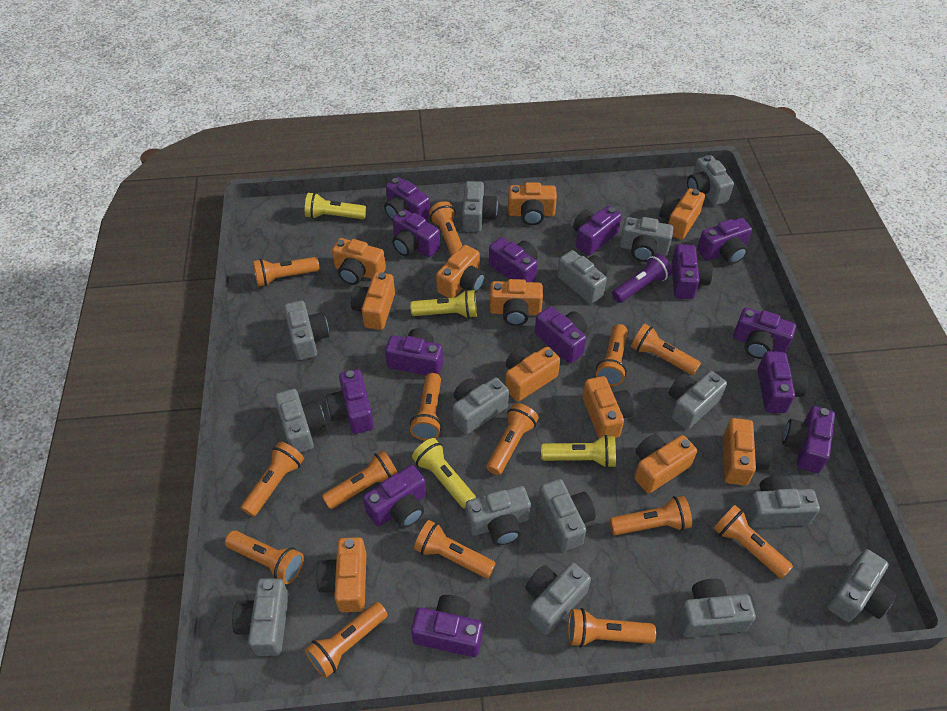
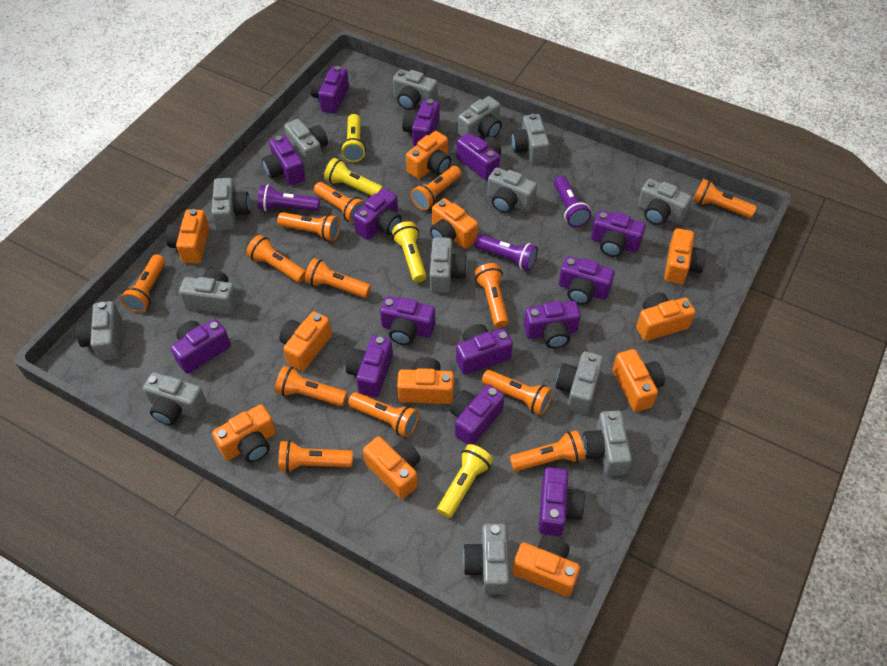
grey camera: [232,578,289,656] [275,389,326,453] [284,301,329,360] [453,378,509,435] [462,181,498,232] [466,486,531,545] [525,563,591,635] [538,479,596,551] [557,250,608,304] [620,217,674,262] [669,371,727,430] [678,579,756,637] [687,155,734,205] [746,475,820,528] [827,549,897,622] = 15 -> [76,301,122,361] [143,372,207,425] [179,269,238,314] [211,178,250,230] [284,119,328,168] [393,69,438,110] [429,237,467,293] [458,96,502,138] [463,524,510,595] [487,168,537,213] [511,114,550,164] [555,351,603,414] [583,411,632,476] [638,179,692,225] = 14
orange flashlight: [225,531,304,584] [241,441,304,517] [253,257,319,287] [305,602,388,678] [322,450,398,509] [410,373,442,441] [414,520,496,578] [429,201,462,256] [486,403,539,475] [568,608,656,648] [596,324,628,386] [609,496,692,535] [631,324,701,375] [713,505,793,579] = 14 -> [121,254,166,313] [246,235,306,283] [275,366,348,406] [277,212,340,241] [278,440,353,473] [305,258,371,298] [314,182,365,223] [348,392,419,437] [411,166,461,210] [475,263,509,328] [482,370,552,415] [510,430,585,472] [693,179,757,218] = 13
purple flashlight: [612,254,672,303] = 1 -> [258,185,320,211] [474,234,538,271] [554,175,591,227] = 3

